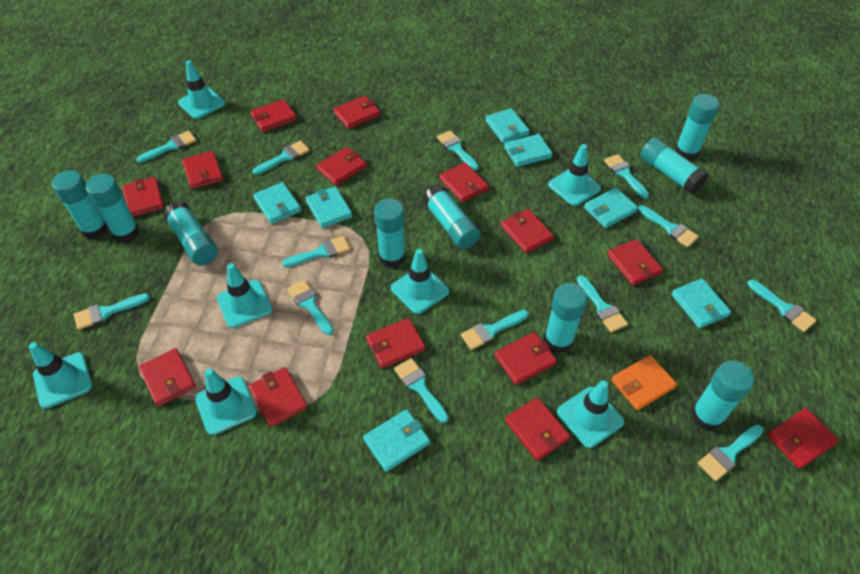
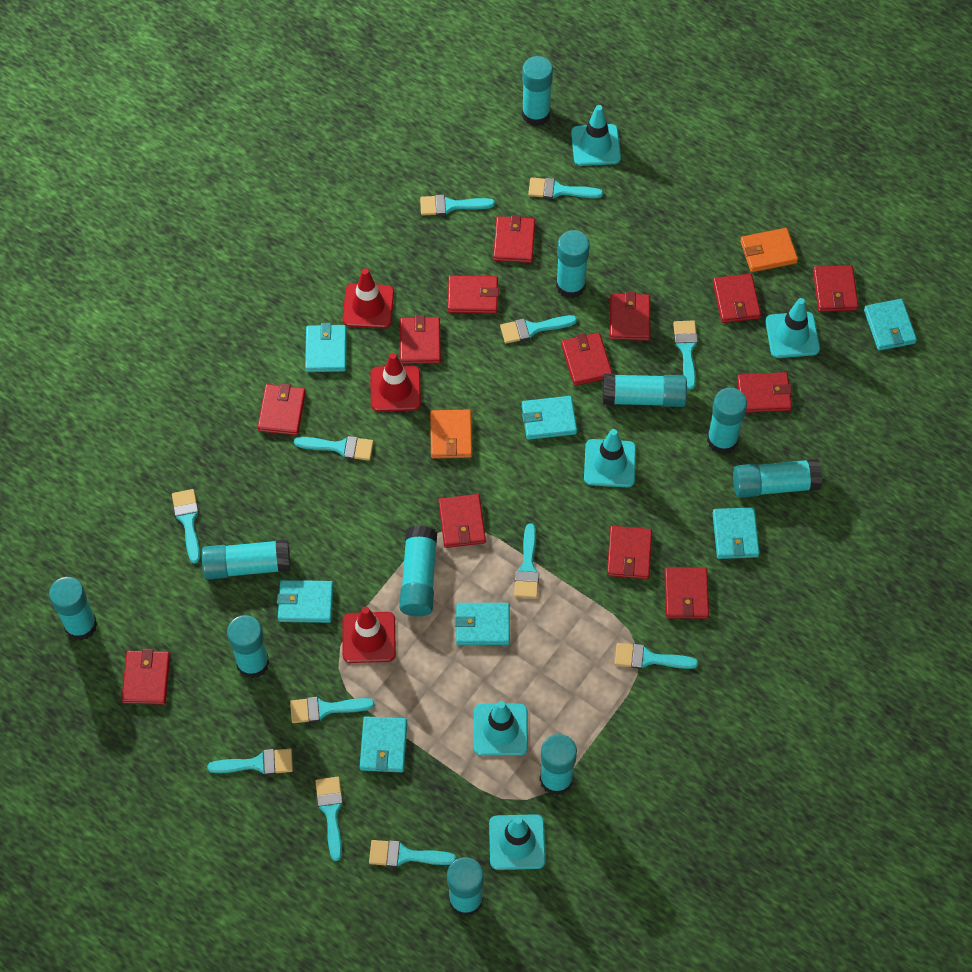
orange wallet: [611,355,677,410] = 1 -> [430,410,472,459] [740,228,798,272] = 2
red traffic cone: none = 0 -> [343,268,394,328] [343,607,396,663] [370,353,421,412] = 3
red wallet: [122,177,164,217] [139,348,196,406] [182,151,223,189] [249,367,308,427] [250,99,297,132] [316,147,367,186] [334,96,380,129] [366,318,426,368] [439,162,489,203] [494,332,557,385] [501,209,554,253] [505,397,571,461] [607,239,663,286] [767,408,839,469] = 14 -> [121,649,170,705] [258,383,306,435] [400,315,441,364] [438,494,486,548] [448,276,499,313] [493,215,535,263] [561,333,613,386] [607,526,652,579] [610,292,650,341] [664,567,709,619] [713,274,761,323] [737,372,792,413] [813,265,859,312] = 13
turquoise brush: [74,293,150,330] [136,131,197,163] [253,141,310,175] [282,236,350,267] [287,280,333,335] [394,358,449,423] [437,130,479,171] [461,310,529,350] [577,275,628,332] [604,154,649,199] [637,205,699,247] [698,424,764,481] [747,280,817,332] = 13 -> [172,489,200,564] [207,749,293,775] [290,697,375,723] [294,436,374,460] [316,777,343,861] [369,840,456,867] [420,195,495,216] [500,315,577,344] [514,523,539,598] [528,178,603,199] [615,643,698,669] [673,320,698,390] = 12
turquoise glue stick: [52,170,108,239] [86,174,140,243] [163,201,218,265] [374,198,406,268] [423,185,481,249] [544,283,588,353] [640,138,708,194] [675,94,720,160] [691,361,754,431] = 9 -> [49,577,97,641] [201,539,291,580] [227,615,269,679] [399,526,437,617] [447,857,484,917] [522,56,553,126] [540,734,577,795] [556,230,590,299] [603,374,687,407] [707,388,747,454] [733,459,822,498] = 11
turquoise traffic cone: [29,342,92,409] [178,60,225,119] [195,368,257,435] [217,263,273,328] [391,249,449,314] [548,144,601,206] [557,380,624,448] = 7 -> [474,701,528,756] [489,814,546,870] [571,105,621,166] [584,429,636,487] [766,298,820,358] = 5

